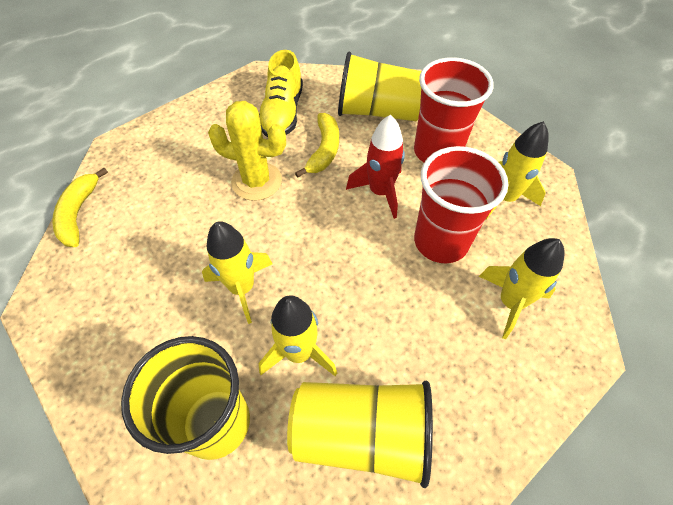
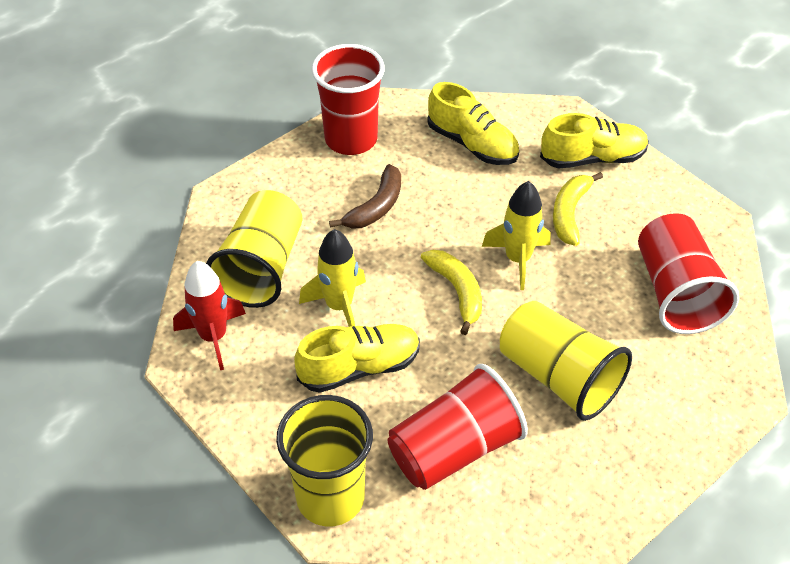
brown banana: none = 0 -> [329,164,401,229] = 1
red cup: [414,57,493,162] [414,146,508,263] = 2 -> [312,44,385,155] [387,364,528,490] [638,213,739,334] = 3
yellow cactus: [208,101,286,201] = 1 -> none = 0
yellow rocket: [202,221,272,324] [259,295,337,376] [479,238,564,339] [486,121,549,220] = 4 -> [299,229,366,327] [482,181,551,290] = 2
yellow shoe: [259,50,303,137] = 1 -> [294,324,420,393] [427,82,519,165] [540,113,649,168] = 3

